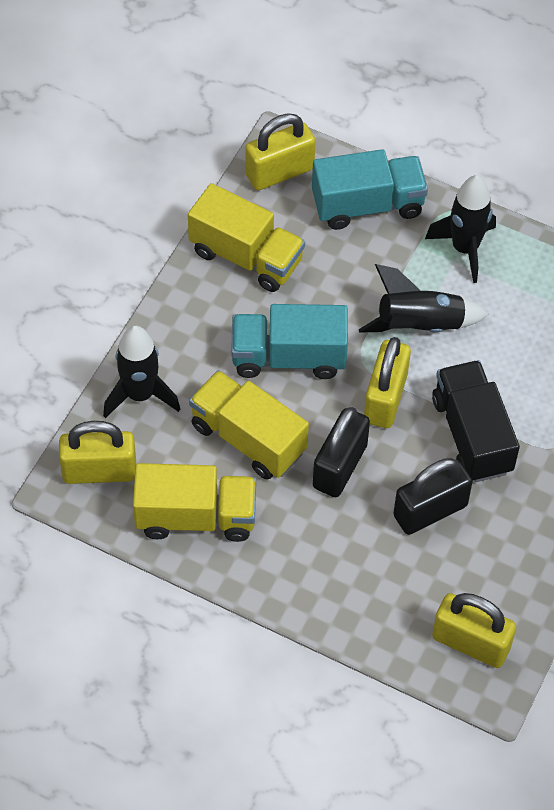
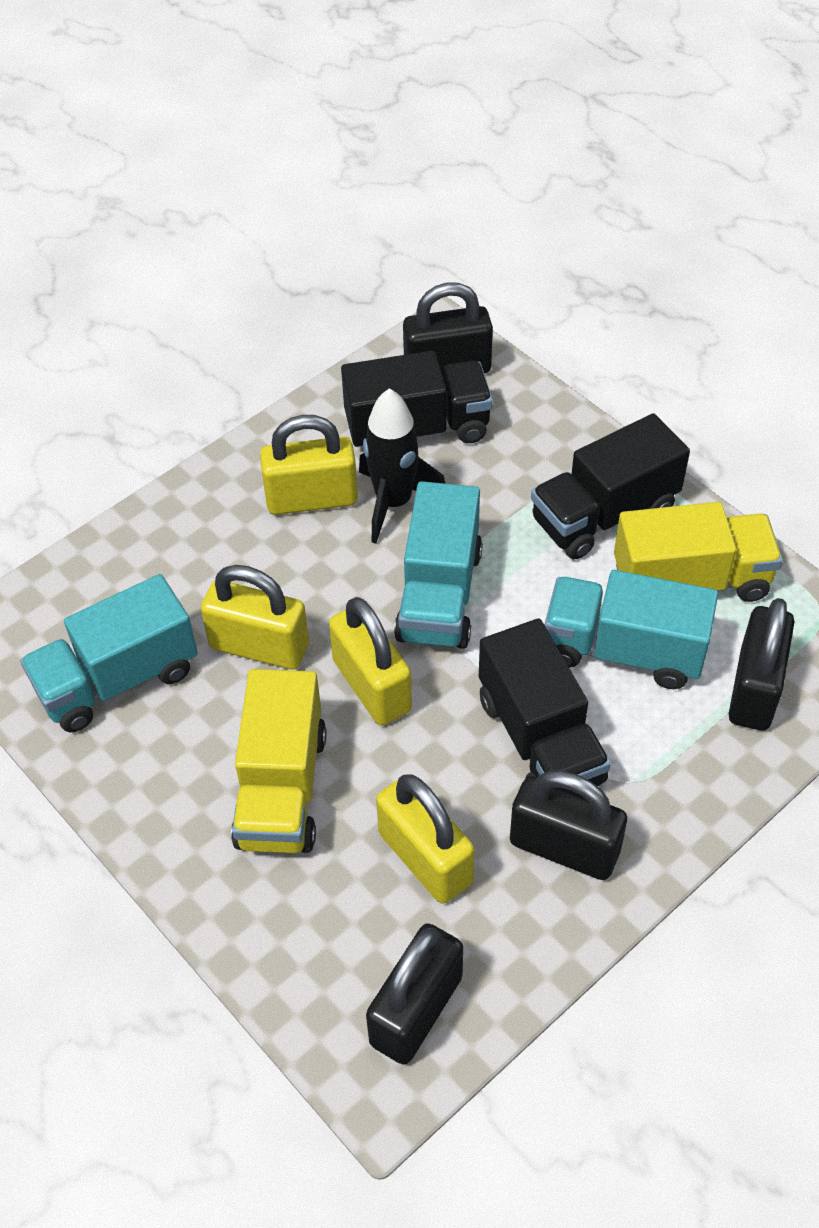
black padlock: [313,407,370,497] [393,458,472,535] = 2 -> [366,923,463,1065] [403,282,493,374] [510,770,627,880] [729,598,794,730] = 4
black rocket: [103,325,180,418] [359,264,489,333] [425,175,496,283] = 3 -> [359,388,446,544] = 1
black truck: [432,360,520,482] = 1 -> [341,351,493,447] [479,619,611,786] [531,413,690,559] = 3
turquoise truck: [231,304,348,379] [312,149,428,230] = 2 -> [20,574,198,732] [394,481,483,649] [545,570,718,689] = 3
yellow truck: [133,463,256,542] [188,183,305,292] [189,370,309,480] = 3 -> [231,669,327,853] [614,502,783,602] = 2

